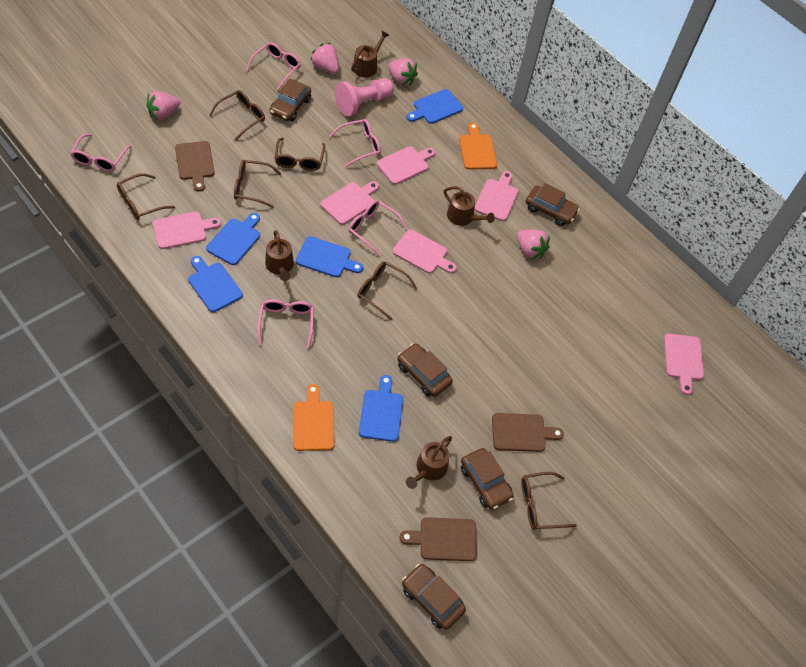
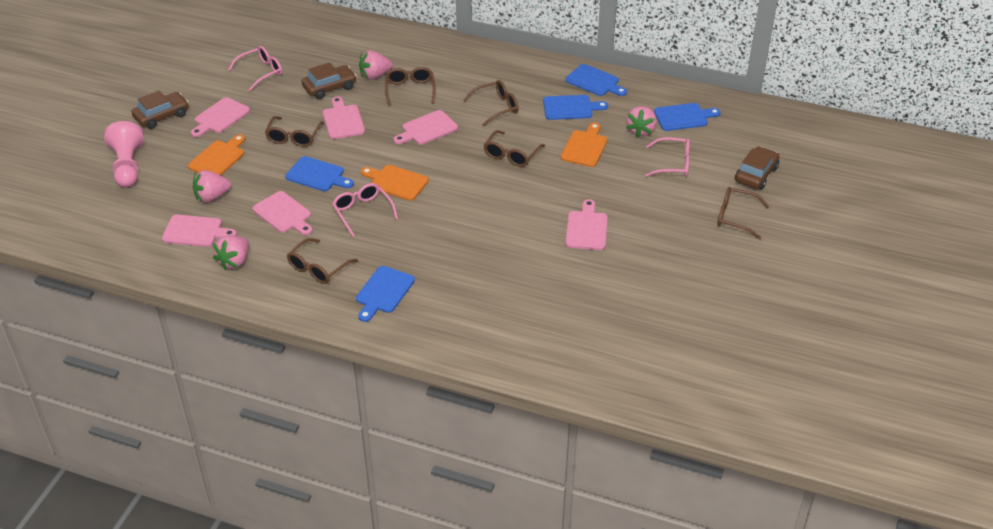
brown car: [269,78,311,121] [397,343,453,397] [402,564,466,630] [461,448,514,510] [526,183,580,226] = 5 -> [131,90,189,129] [302,62,357,99] [735,146,779,189] = 3
brown cutting board: [175,141,215,192] [400,517,477,561] [492,413,564,452] = 3 -> none = 0
brown watering can: [265,230,294,281] [351,31,389,77] [406,436,452,489] [444,186,495,226] = 4 -> none = 0
orange cutting board: [293,384,334,451] [459,123,497,170] = 2 -> [188,135,245,175] [361,165,429,201] [561,123,607,167] = 3
pink glasses: [70,134,132,172] [246,42,301,90] [257,299,314,348] [330,119,381,167] [349,200,407,256] = 5 -> [228,46,282,91] [332,183,398,237] [644,137,690,177] = 3

